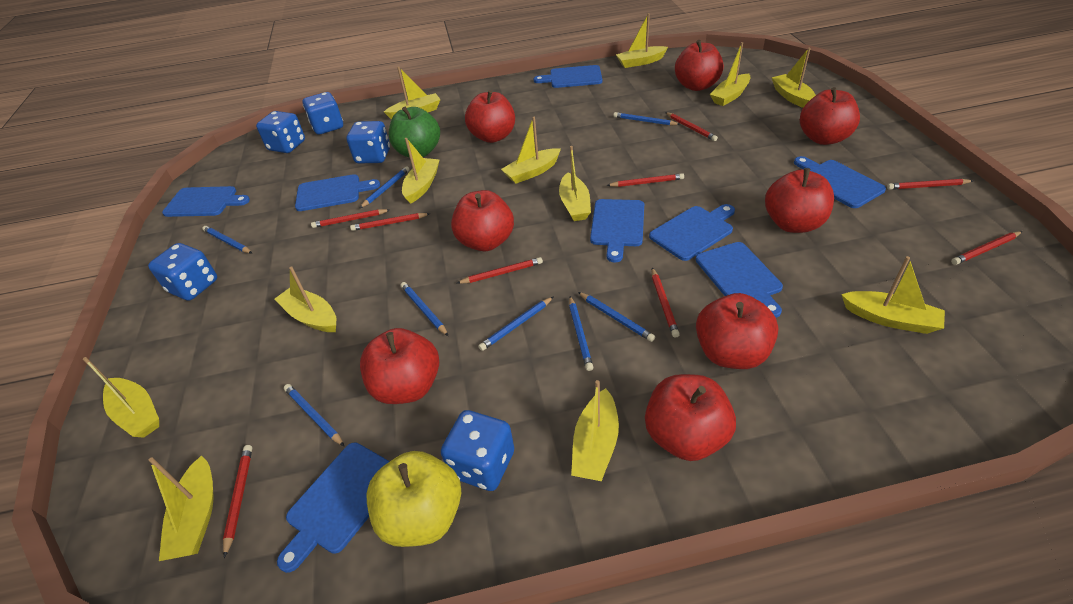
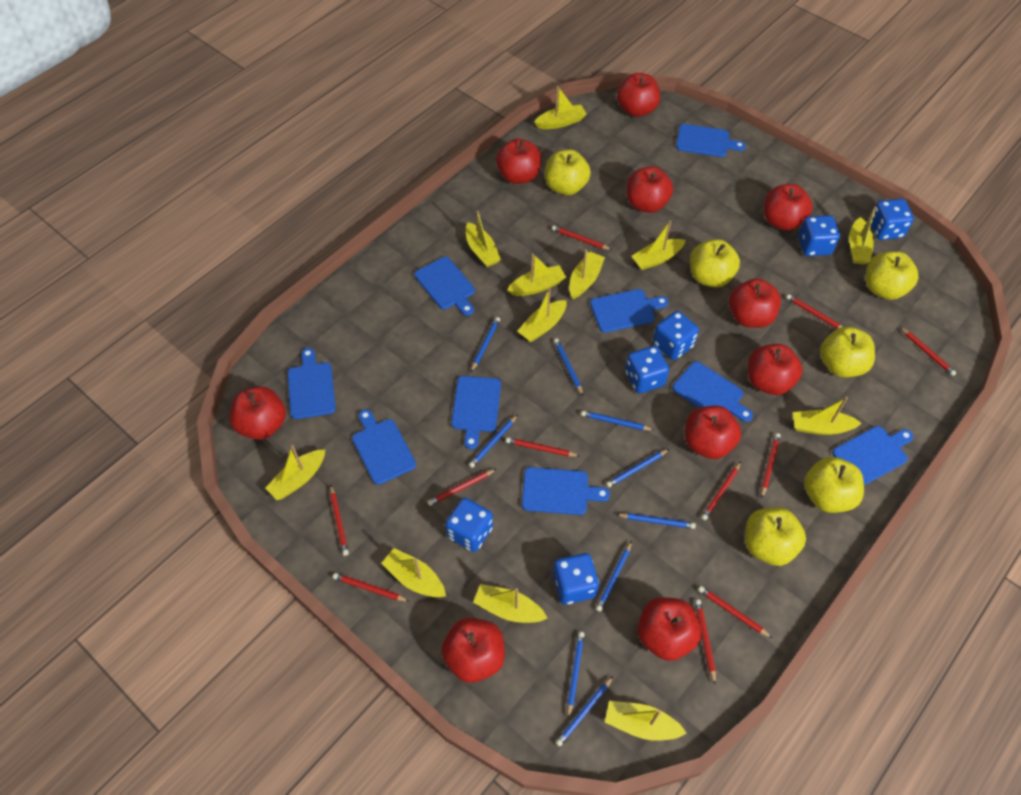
blue cutting board: [162,186,250,217] [277,442,390,573] [295,174,380,211] [534,65,602,88] [590,199,644,263] [649,204,735,261] [696,242,783,318] [794,156,886,208] = 8 -> [288,348,336,419] [352,409,416,485] [414,257,475,316] [451,376,501,450] [522,467,610,515] [590,289,669,333] [672,361,753,422] [676,124,746,157] [832,426,913,485] = 9
blue dice: [148,243,217,301] [256,111,305,153] [302,92,343,135] [347,121,390,163] [441,410,514,491] = 5 -> [445,498,493,552] [553,553,599,605] [625,346,669,394] [653,311,699,360] [798,215,840,256] [871,199,914,240] = 6
blue pencil: [202,226,252,253] [284,384,344,446] [360,166,410,208] [401,282,448,336] [478,296,554,351] [569,296,593,371] [578,292,655,342] [613,112,681,126] = 8 -> [469,415,518,468] [471,317,500,372] [554,339,583,396] [555,676,613,747] [567,632,585,719] [581,411,654,430] [596,541,632,612] [606,449,669,488] [616,513,696,529] = 9
green apple: [389,107,440,158] = 1 -> none = 0
red apple: [360,328,439,404] [451,190,514,251] [465,90,515,143] [645,374,736,461] [675,40,724,91] [696,293,778,369] [765,168,834,233] [800,87,860,145] = 8 -> [230,386,286,440] [441,617,505,683] [496,138,541,184] [617,73,660,117] [627,166,673,213] [637,597,701,661] [685,406,741,459] [729,279,781,328] [748,344,803,395] [764,184,813,231] = 10
red pencil: [223,445,252,558] [311,209,390,228] [350,213,430,231] [457,257,543,284] [606,173,684,187] [652,268,680,338] [665,112,718,141] [887,179,973,190] [951,231,1022,265] = 9 -> [330,484,349,556] [333,573,410,602] [427,469,496,506] [506,437,579,457] [552,226,612,250] [695,600,716,684] [698,586,772,638] [701,462,741,520] [761,433,780,498] [786,294,843,329] [900,327,956,376] = 11
yellow apple: [367,451,461,547] = 1 -> [545,149,591,195] [690,239,740,287] [745,507,806,566] [804,457,864,513] [820,327,875,377] [866,251,919,300] = 6

